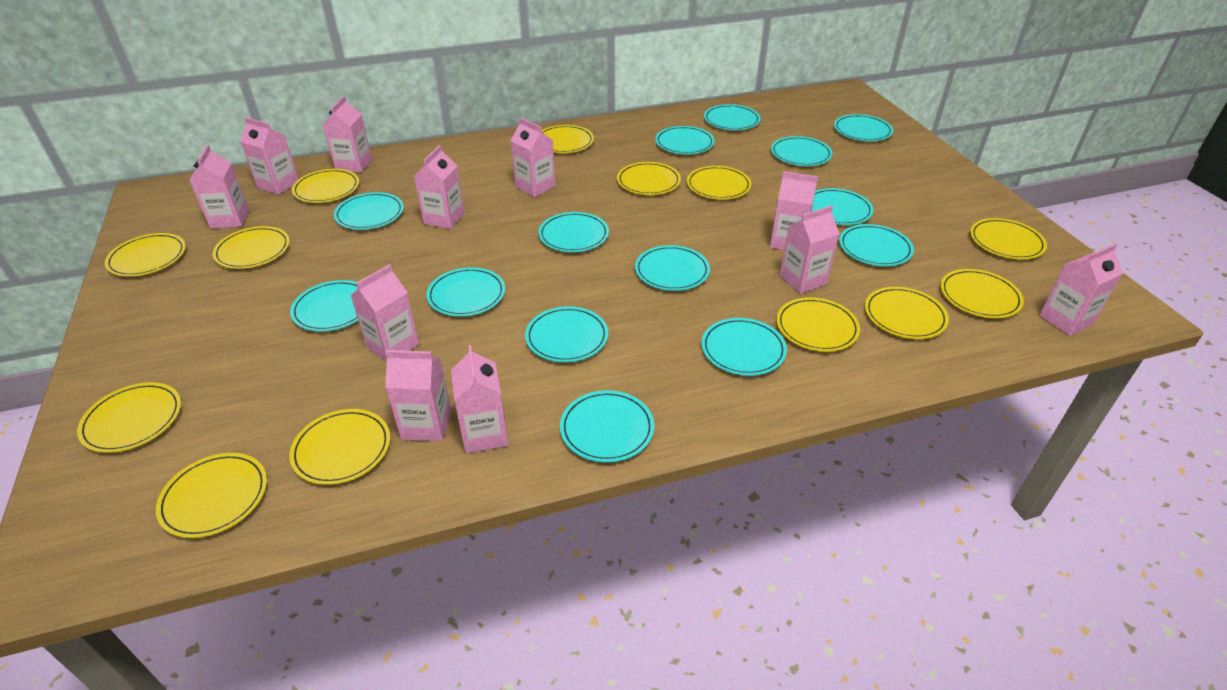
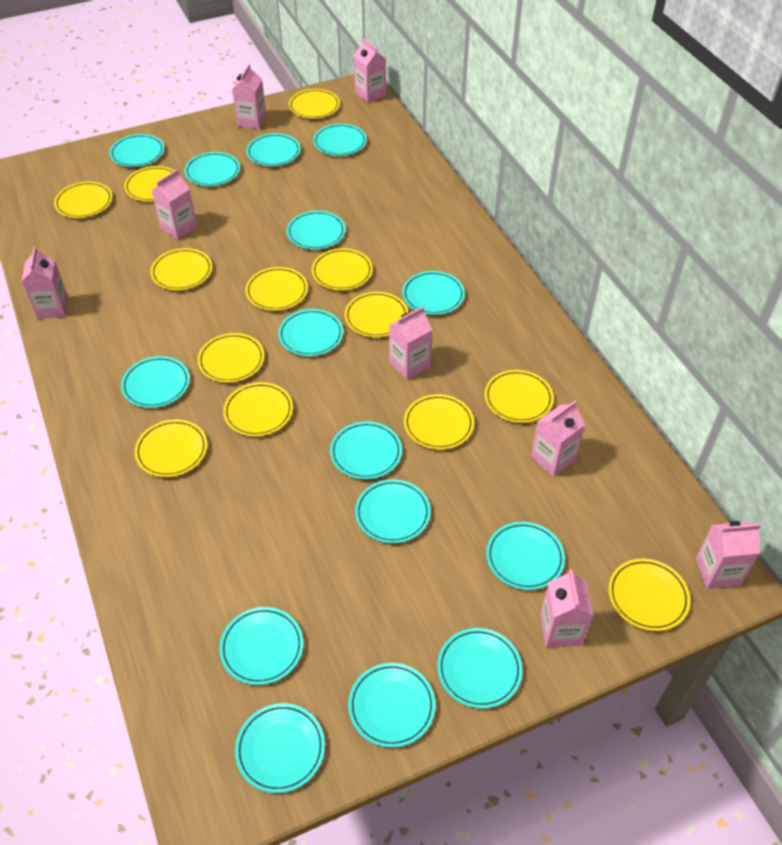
pink carton: [189,145,249,229] [240,117,298,195] [323,96,372,173] [351,264,419,362] [385,350,452,441] [414,145,464,229] [451,345,508,453] [510,118,555,197] [770,171,818,250] [780,205,839,294] [1039,243,1123,336] = 11 -> [22,247,68,319] [152,169,197,239] [232,64,266,129] [354,38,386,103] [389,306,432,379] [531,401,585,477] [540,569,593,647] [696,521,761,589] = 8
turquoise plate: [290,280,358,332] [334,192,404,230] [426,267,505,317] [525,306,608,362] [538,212,609,252] [560,390,654,463] [635,245,710,291] [655,126,715,154] [701,318,787,376] [704,104,761,130] [771,136,833,166] [811,188,873,225] [834,114,893,141] [839,224,914,266] = 14 -> [109,134,164,167] [121,356,190,408] [184,152,240,186] [219,607,303,685] [235,703,325,793] [246,133,301,166] [278,309,343,356] [287,211,346,250] [313,124,367,156] [330,421,402,480] [348,663,435,748] [355,479,431,543] [402,271,465,315] [437,628,523,709] [486,522,565,590] = 15

